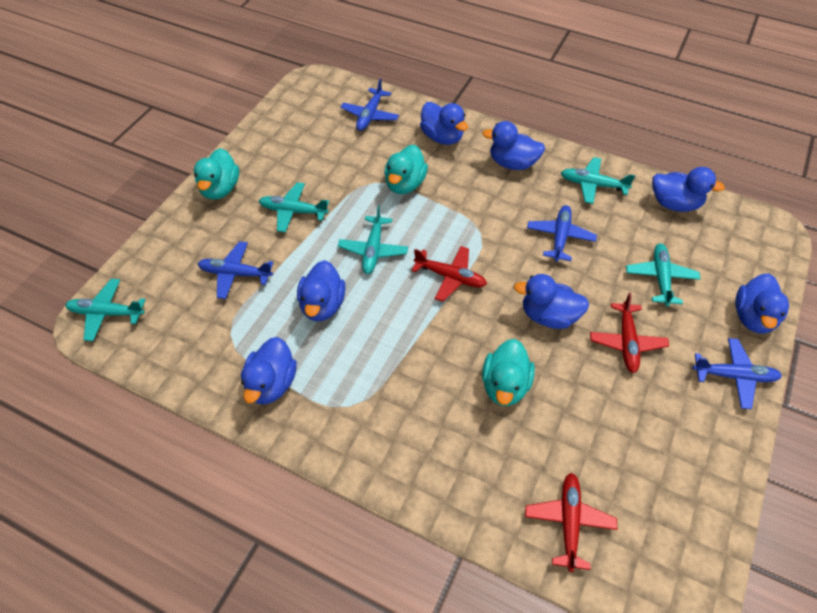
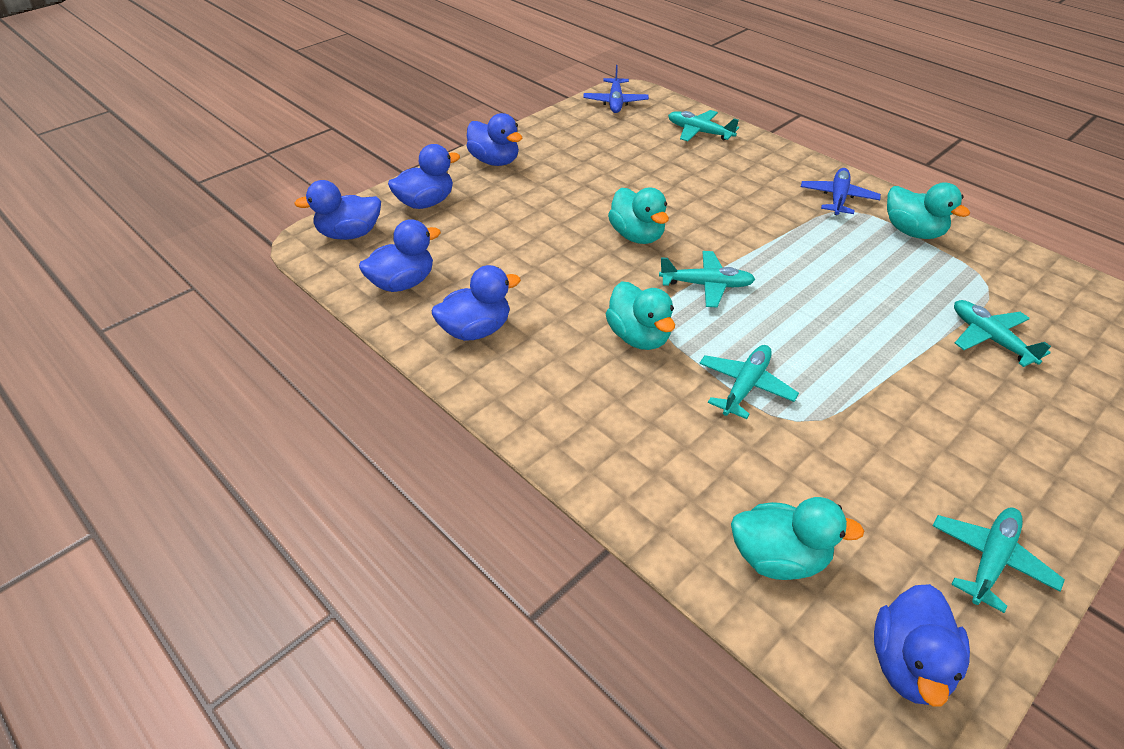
blue duck: [241,337,297,404] [297,260,346,321] [420,102,468,145] [482,121,545,170] [514,274,589,329] [652,167,725,212] [735,273,789,334] = 7 -> [294,180,381,240] [359,219,441,292] [388,144,460,209] [432,265,521,341] [466,113,522,166] [874,584,970,707] = 6
blue plane: [198,241,274,299] [341,79,399,131] [527,205,597,262] [693,338,782,409] = 4 -> [583,65,649,113] [801,168,881,215] = 2
red plane: [411,246,487,302] [525,473,617,572] [590,293,669,373] = 3 -> none = 0
turquoise duck: [194,148,239,200] [384,145,428,194] [482,339,535,406] = 3 -> [606,281,675,350] [608,188,669,244] [731,497,864,580] [887,182,970,239] = 4

